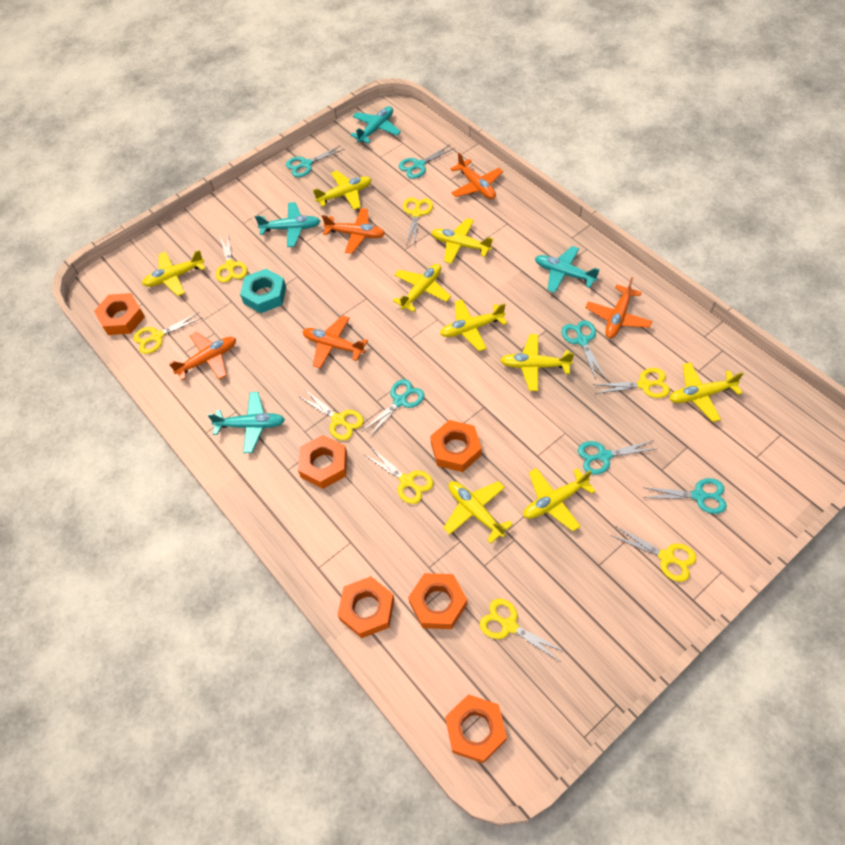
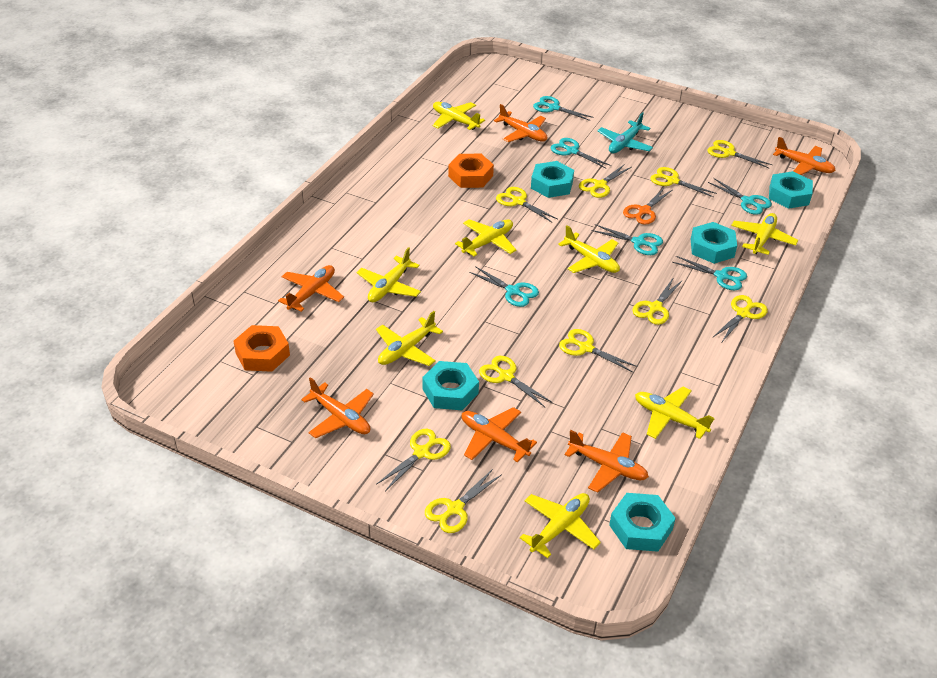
orange nut: [94,293,145,335] [298,435,347,489] [337,576,394,638] [408,573,467,629] [430,420,482,472] [445,694,507,763] = 6 -> [234,325,290,372] [448,154,494,188] = 2
orange plane: [169,332,236,380] [303,315,368,368] [322,208,385,254] [451,153,503,199] [585,277,652,338] = 5 -> [278,265,344,312] [301,377,374,438] [462,407,537,463] [494,104,547,142] [564,430,649,493] [773,137,836,175] = 6
orange scissors: none = 0 -> [623,187,672,225] = 1
turquoise nut: [240,269,286,313] = 1 -> [422,361,479,410] [531,161,574,198] [609,493,676,552] [691,222,737,264] [769,171,813,209] = 5
turquoise plane: [207,392,285,453] [255,202,320,247] [351,106,401,144] [535,246,600,293] = 4 -> [597,112,653,153] = 1
yellow plane: [142,250,205,296] [313,170,371,210] [393,264,451,312] [431,218,494,264] [440,300,507,351] [443,481,513,544] [500,334,574,391] [523,468,595,531] [669,362,744,422] = 9 -> [357,247,421,302] [376,311,443,366] [433,102,485,130] [455,219,516,256] [520,493,601,558] [558,225,620,273] [635,387,714,439] [731,213,798,255] = 8
yellow scissors: [134,312,202,354] [216,235,247,283] [298,391,364,441] [365,447,433,504] [403,198,433,245] [480,599,565,661] [593,368,670,398] [610,526,696,582] = 8 -> [376,429,451,491] [425,469,502,533] [479,356,553,407] [496,187,558,222] [559,329,638,372] [579,164,631,198] [633,277,683,325] [650,167,717,198] [707,140,772,168] [712,295,768,342] = 10

